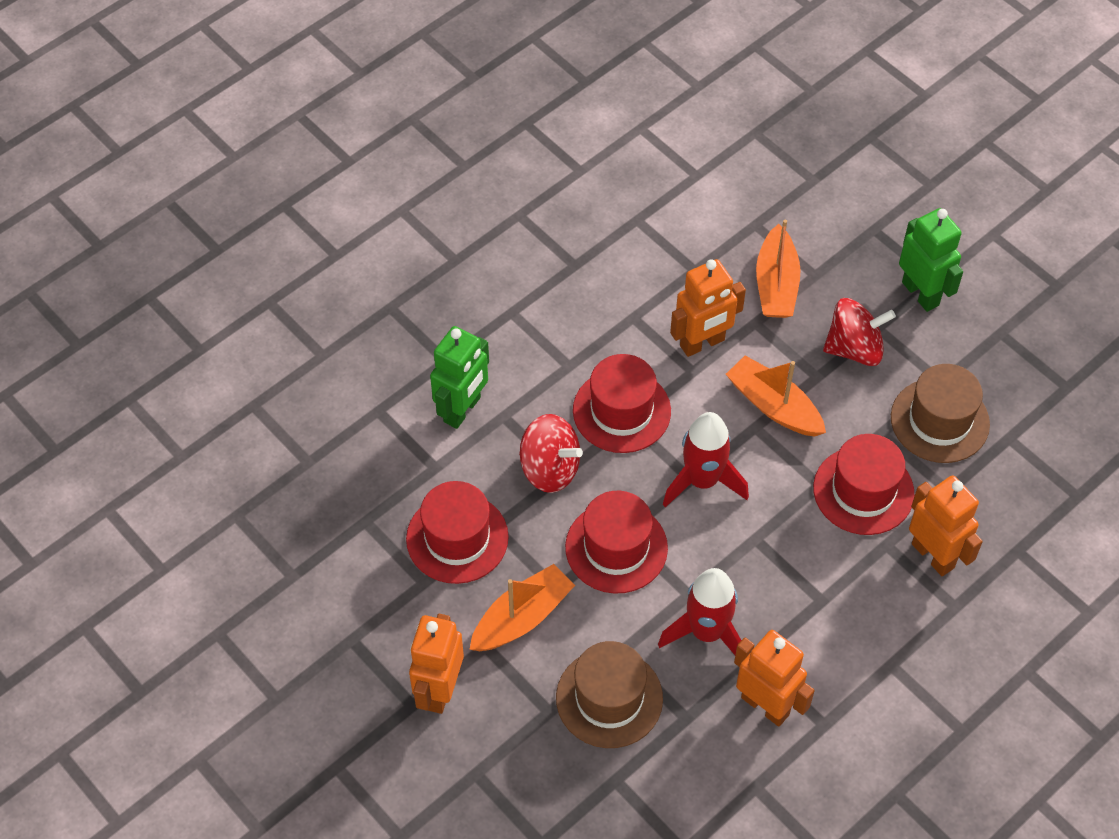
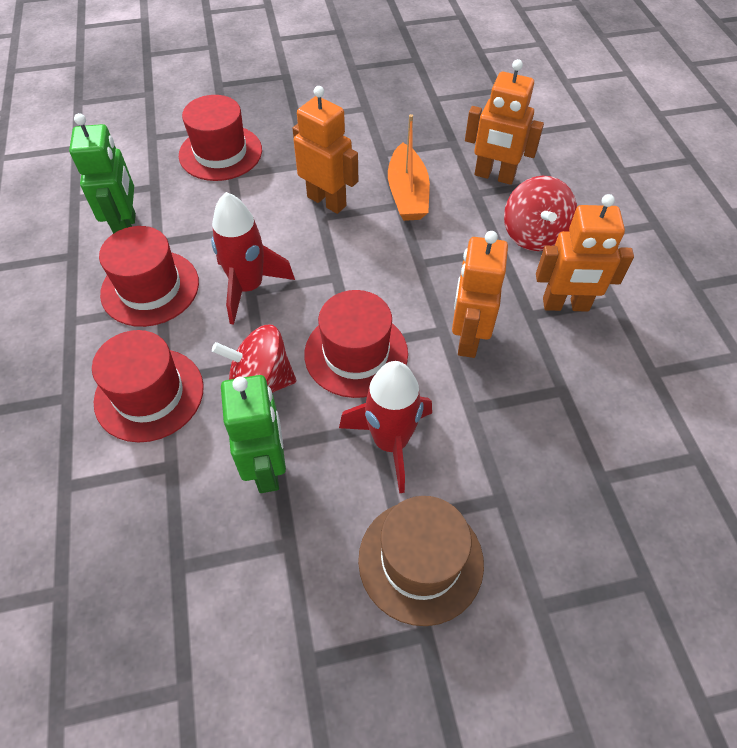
brown hat: [556,641,663,748] [891,364,990,463] = 2 -> [358,496,484,626] = 1
orange boat: [469,564,575,651] [726,356,826,437] [756,219,801,318] = 3 -> [388,114,430,221] = 1

